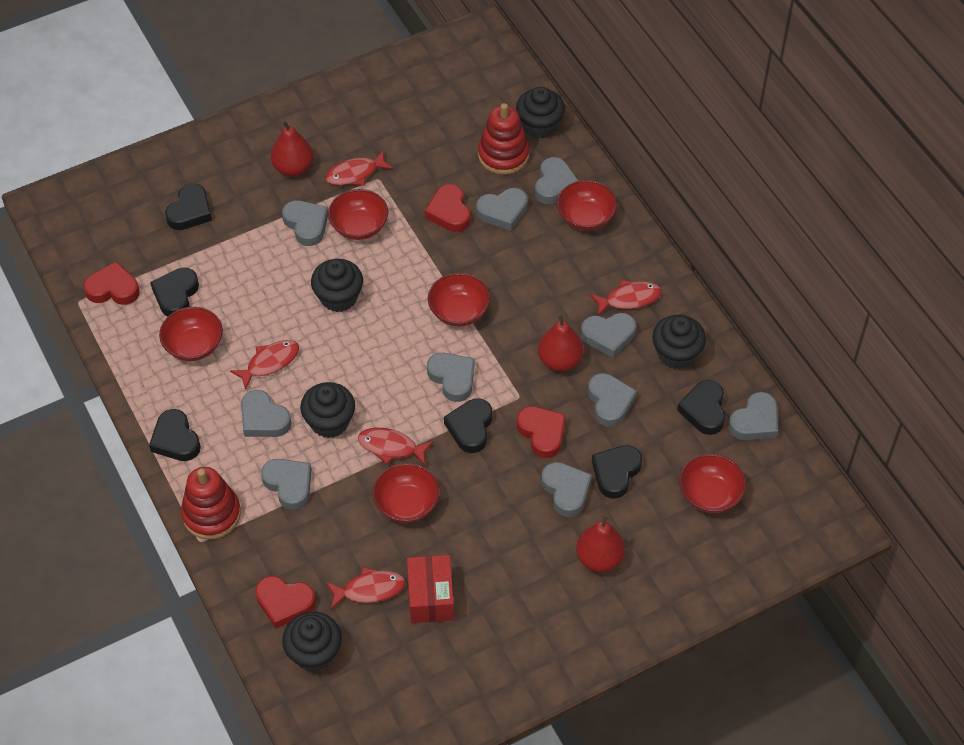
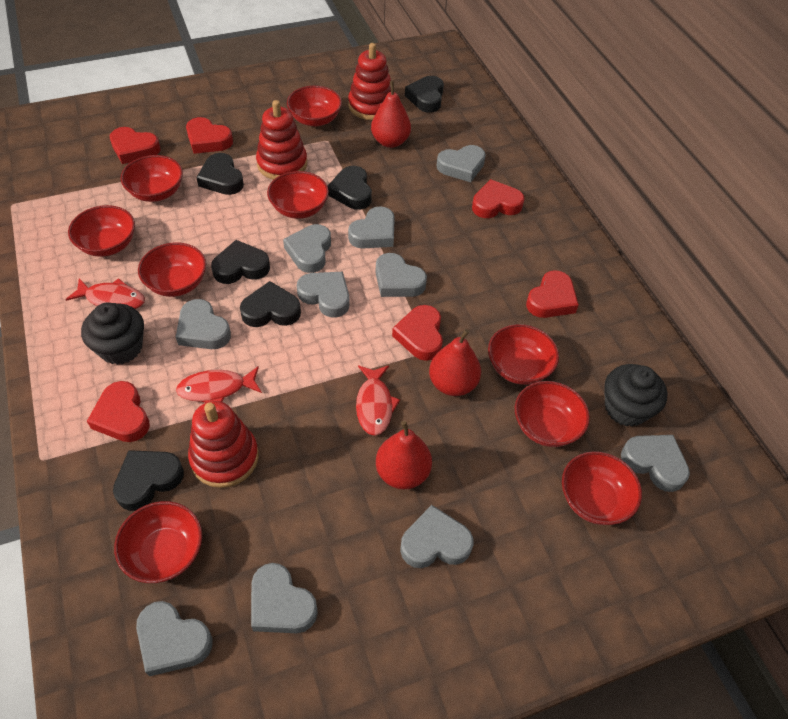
black cupcake: [282,612,342,672] [300,382,355,438] [311,259,363,312] [516,87,565,139] [652,315,706,369] = 5 -> [81,303,144,365] [604,364,667,427] = 2
red bowl: [159,307,223,361] [328,189,388,240] [373,463,440,523] [428,273,490,326] [557,180,617,231] [679,454,746,513] = 6 -> [68,205,135,257] [114,501,202,583] [121,155,183,202] [138,243,206,297] [267,171,329,219] [287,86,342,126] [488,324,559,385] [515,381,590,447] [562,451,642,525] = 9
red box: [407,555,454,623] = 1 -> none = 0
red fish: [230,340,299,390] [325,151,393,186] [326,567,406,609] [358,428,433,465] [590,280,662,316] = 5 -> [66,278,145,309] [176,366,262,403] [356,365,400,436] = 3
red heart: [84,261,139,305] [255,576,316,628] [425,184,470,232] [517,406,566,458] = 4 -> [87,381,150,442] [110,127,161,164] [186,117,233,154] [392,305,443,361] [472,179,525,218] [526,270,579,318] = 6
red stacking toy: [181,467,241,540] [478,103,529,175] = 2 -> [188,401,259,488] [256,100,307,180] [348,43,391,120] = 3

